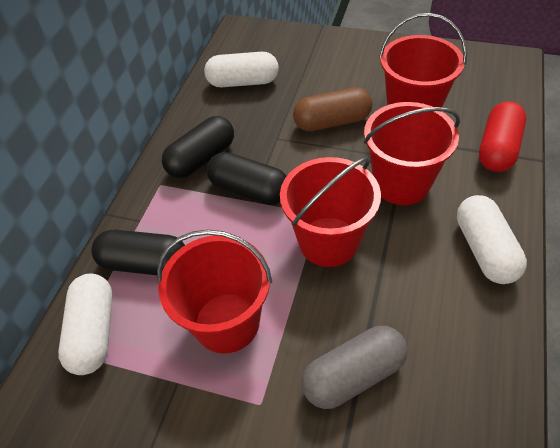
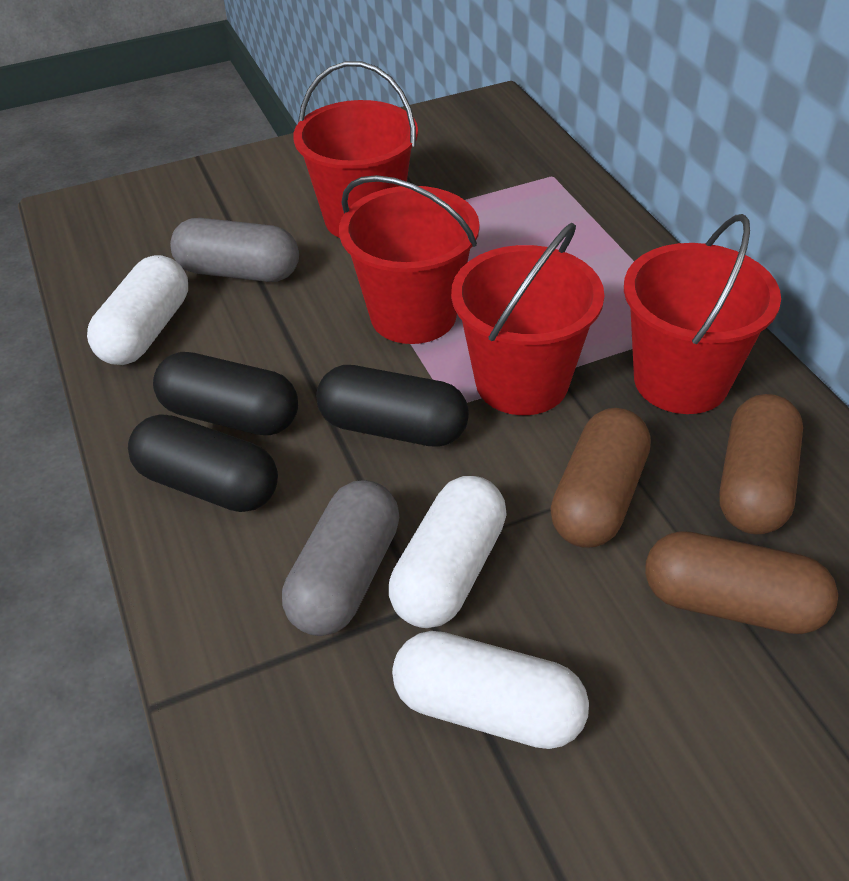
brown capsule: [293,87,373,131] = 1 -> [550,408,651,547] [645,531,838,634] [719,394,803,534] = 3
grey capsule: [301,326,408,409] = 1 -> [170,218,299,282] [282,480,399,636] = 2
red capsule: [479,101,526,172] = 1 -> none = 0

